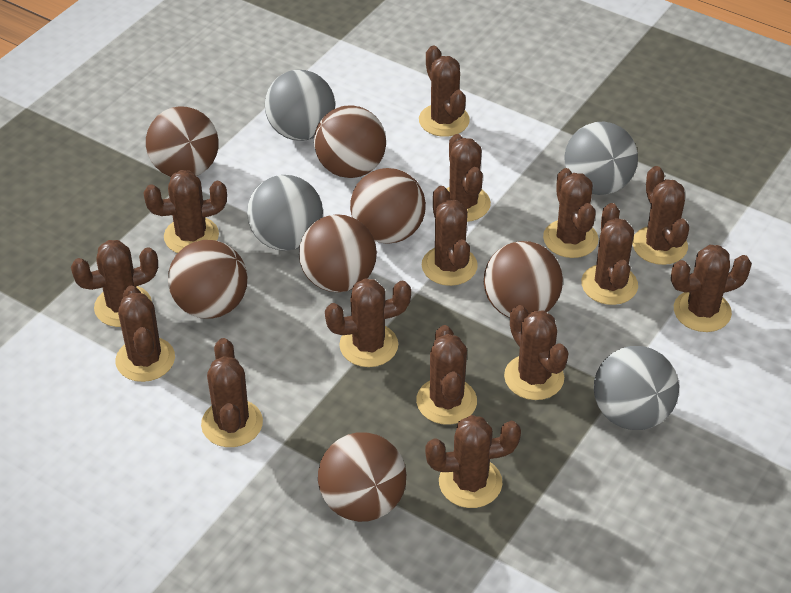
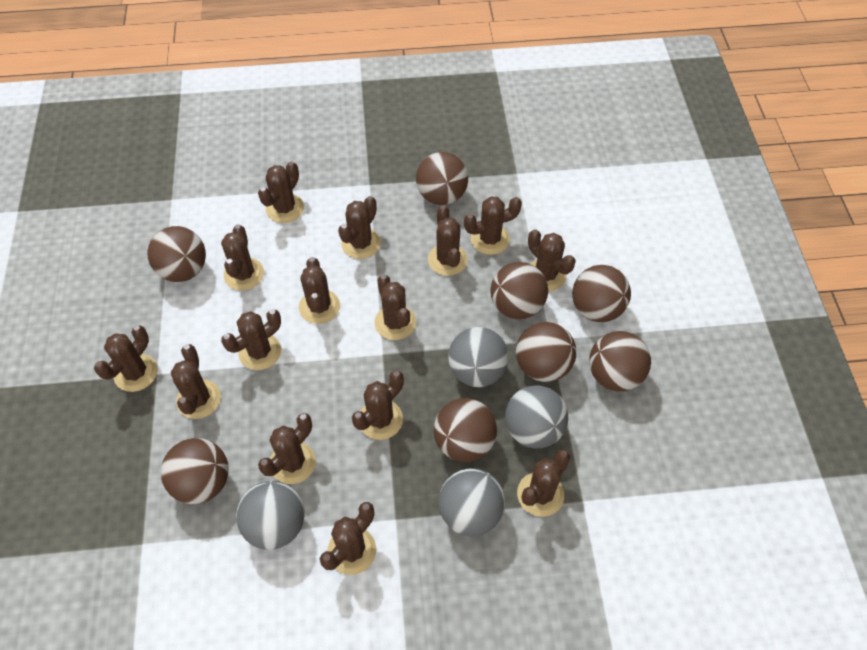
brown ball: [146,106,219,177] [168,240,247,319] [299,214,377,292] [314,105,386,178] [318,432,406,522] [350,168,426,244] [484,241,563,318] = 7 -> [147,226,206,282] [161,438,229,504] [416,152,468,205] [434,398,497,462] [491,262,548,319] [516,322,576,382] [572,265,631,322] [589,331,651,391] = 8

